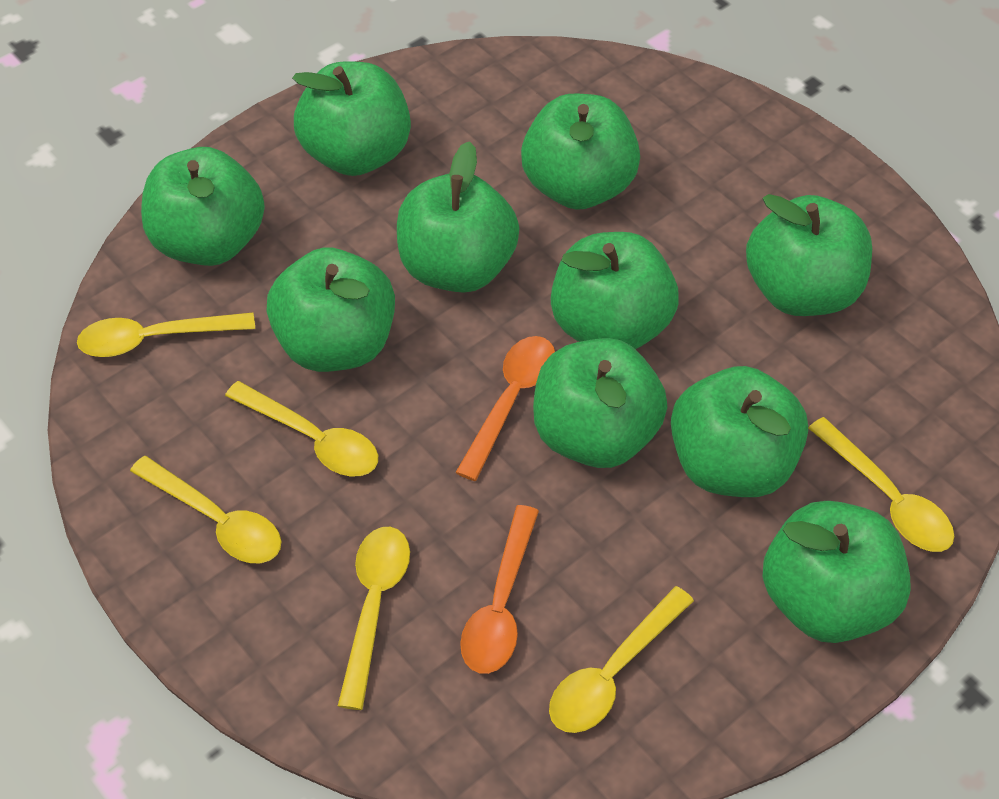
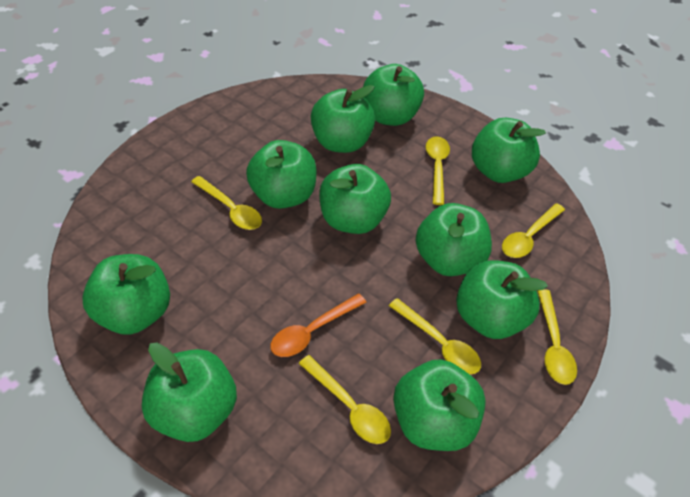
orange spoon: [455,336,555,481] [460,505,539,674] = 2 -> [270,293,366,357] = 1

